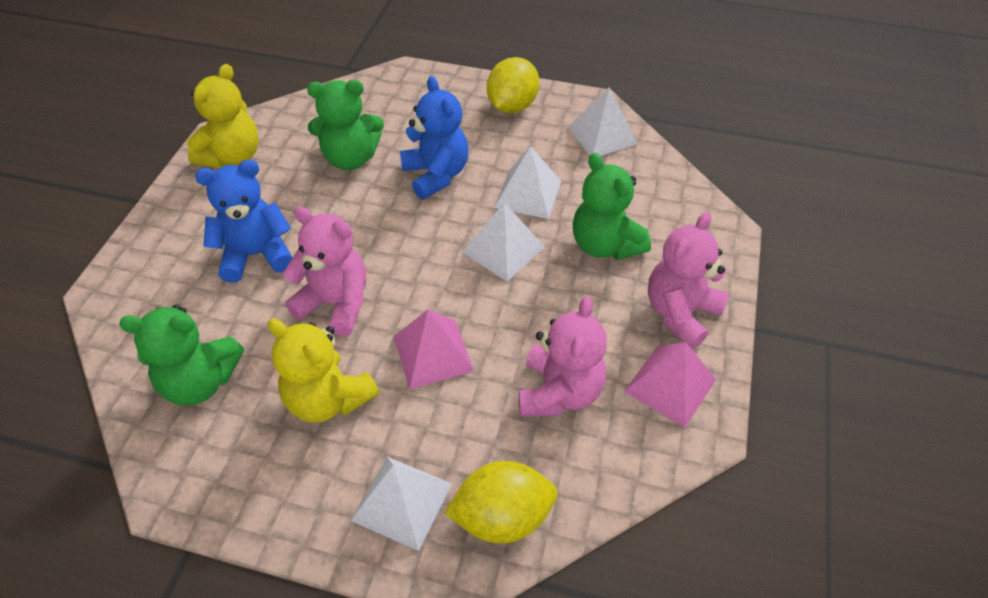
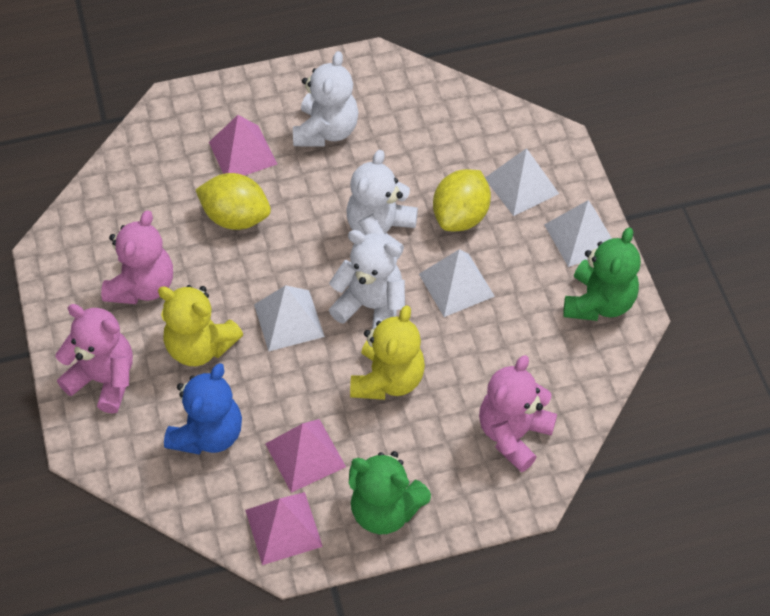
blue teddy bear: [195,160,293,283] [400,76,468,199] = 2 -> [164,363,242,455] = 1
green teddy bear: [119,304,244,406] [307,80,384,170] [573,153,651,260] = 3 -> [349,451,431,534] [563,227,641,321] = 2
pink pyramid: [393,309,474,389] [624,342,717,428] = 2 -> [209,115,277,176] [245,492,323,565] [265,419,346,493] = 3
white teddy bear: none = 0 -> [293,51,359,146] [329,230,405,329] [347,150,418,258] = 3

